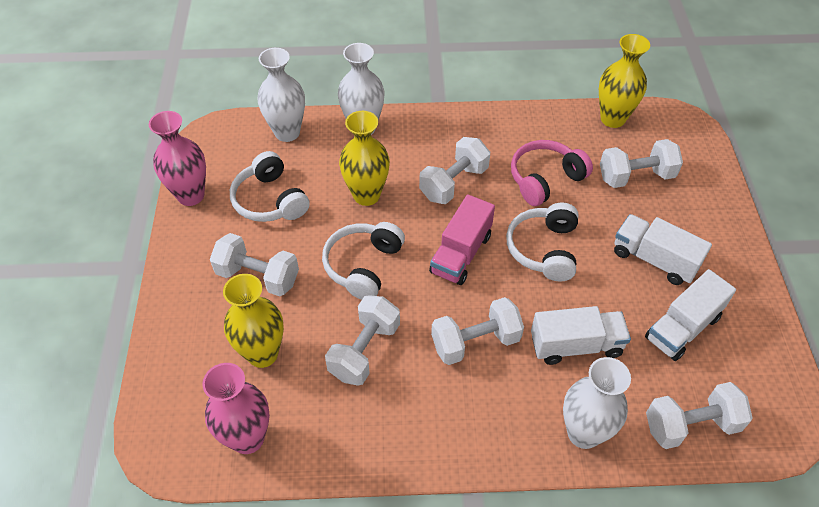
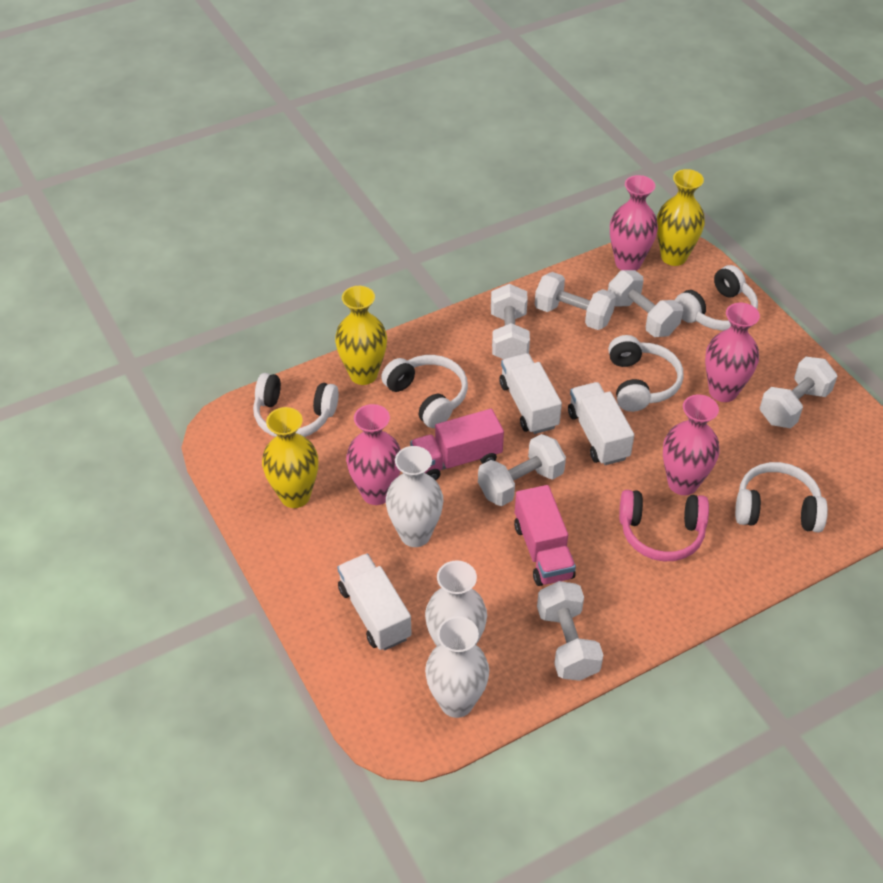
pink truck: [429,194,495,285] = 1 -> [410,409,504,480] [514,485,576,586] = 2
pink vase: [149,111,206,206] [202,363,270,454] = 2 -> [346,404,401,505] [610,175,658,271] [663,394,720,495] [705,303,760,402] = 4
white headphones: [230,151,310,222] [322,222,405,300] [506,203,578,282] = 3 -> [253,373,339,437] [381,355,468,428] [608,335,684,412] [675,265,758,331] [735,462,828,532] = 5

